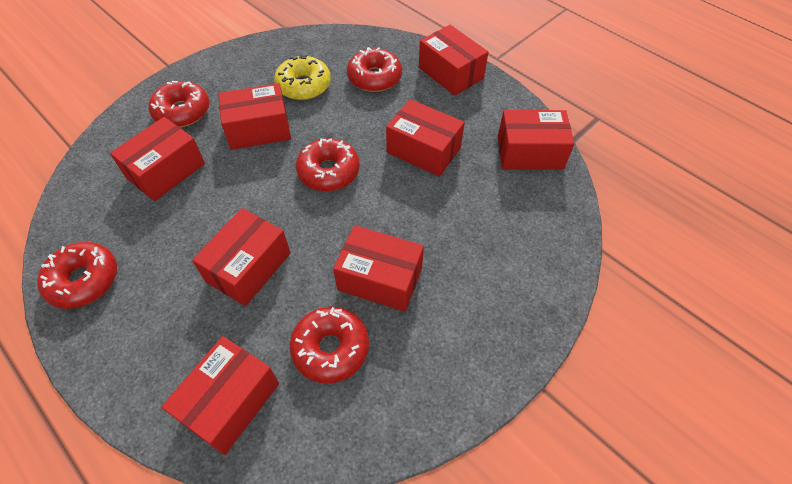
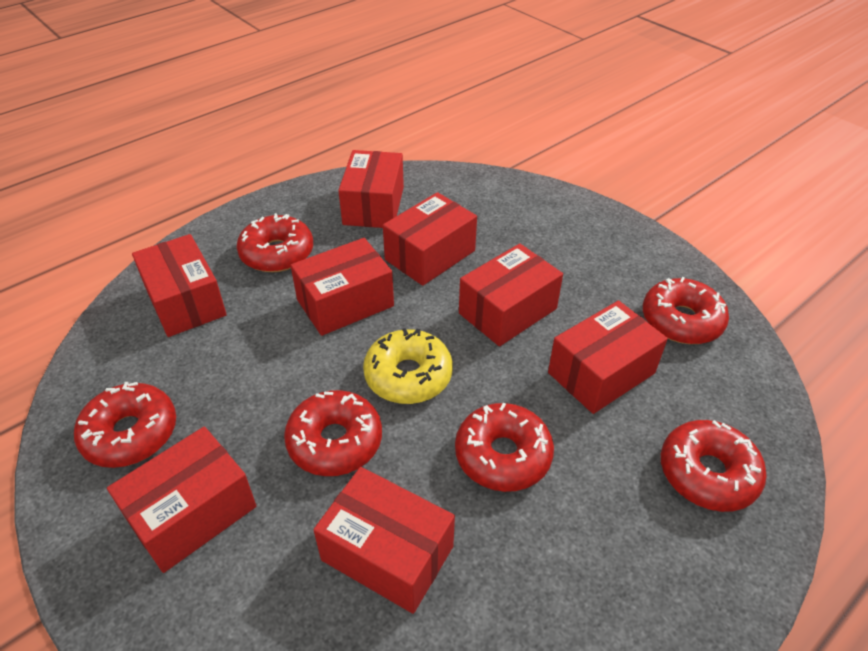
red donut: [37,242,117,309] [148,81,210,127] [290,306,369,384] [296,138,360,191] [347,47,402,92] = 5 -> [74,382,176,468] [237,213,313,272] [284,390,382,476] [455,403,554,492] [643,277,729,344] [661,420,767,512] = 6

